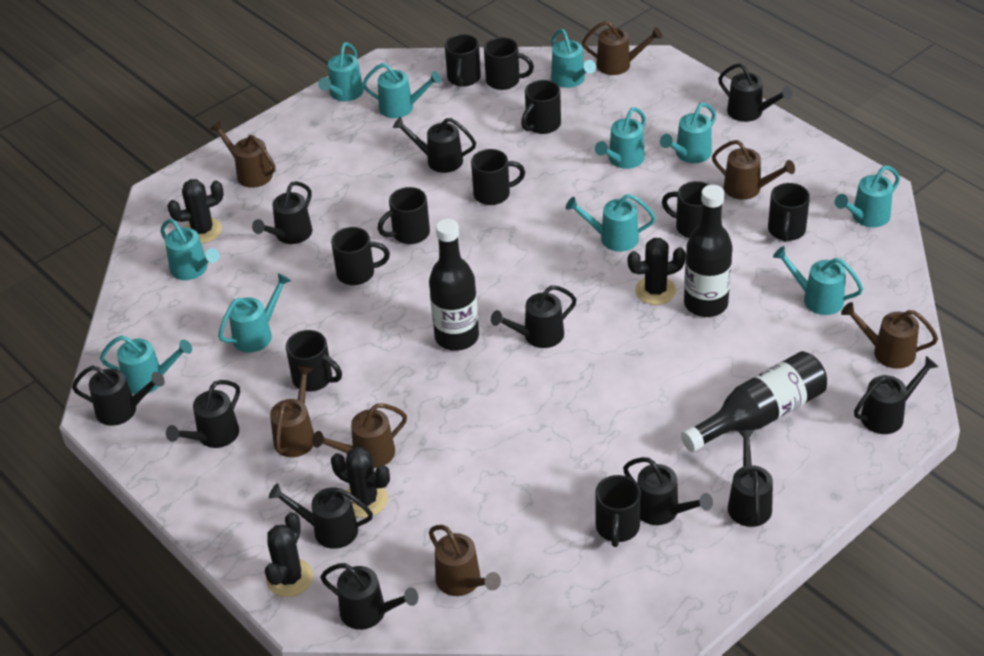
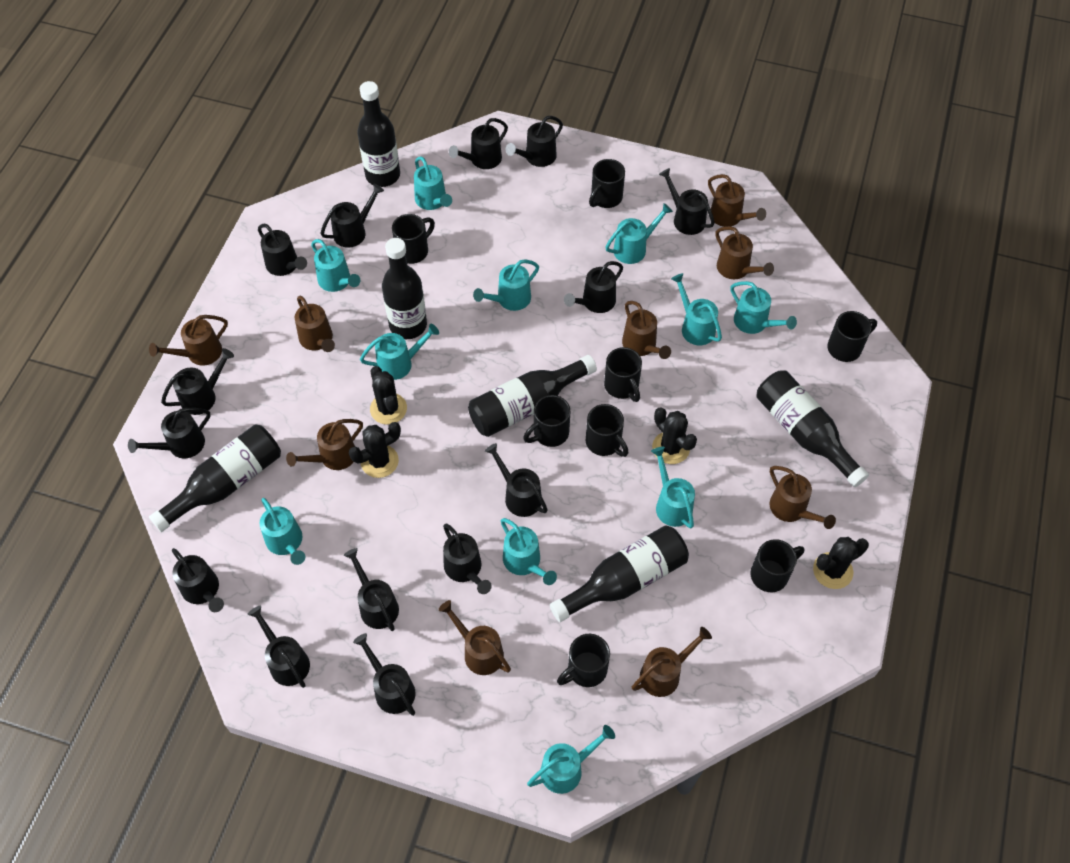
black bottle: [429,219,479,351] [681,351,827,452] [684,185,733,317] = 3 -> [149,425,281,532] [357,81,400,187] [382,238,427,339] [468,355,597,437] [550,525,689,622] [757,370,869,487] = 6
black mug: [286,330,342,392] [331,227,390,285] [377,187,430,244] [445,34,481,87] [471,149,525,205] [484,37,534,90] [521,80,561,134] [595,475,641,547] [662,181,709,238] [768,183,810,242] = 10 -> [392,214,435,264] [523,395,570,447] [557,634,610,687] [586,404,628,457] [589,159,625,208] [604,347,642,402] [750,539,804,592] [827,311,877,362] = 8
black watering can: [72,365,165,426] [166,380,240,448] [252,181,313,244] [269,483,373,549] [320,563,418,630] [393,117,476,173] [491,285,577,348] [623,457,713,525] [718,63,792,122] [728,430,773,527] [854,356,939,434] = 11 -> [128,408,210,459] [161,348,234,415] [172,548,224,612] [248,606,310,688] [258,224,307,276] [321,184,384,248] [344,548,399,631] [353,633,416,716] [443,524,492,594] [449,118,508,169] [485,443,548,517] [506,116,563,167] [564,261,623,313] [659,168,715,235] = 14
brown watering can: [210,121,276,188] [270,366,314,457] [312,403,407,468] [429,525,501,596] [582,21,662,75] [712,140,795,200] [841,302,938,369] = 7 -> [149,315,228,366] [286,419,363,470] [295,296,335,352] [438,600,511,675] [622,301,671,359] [632,627,712,697] [708,174,766,227] [716,226,774,279] [770,466,836,529] = 9

